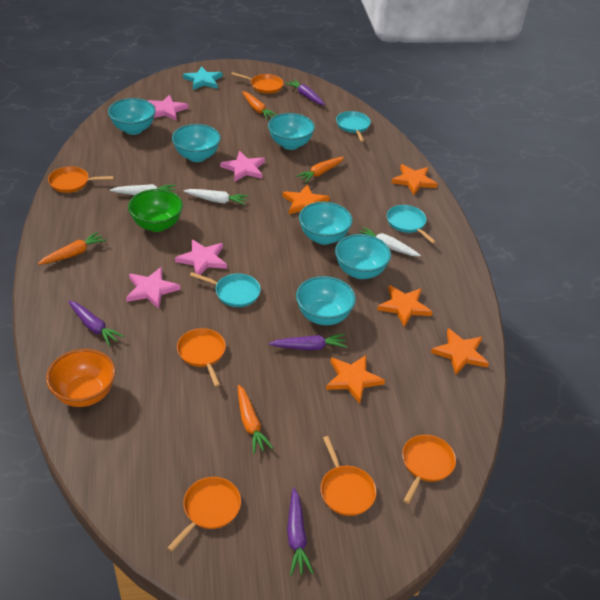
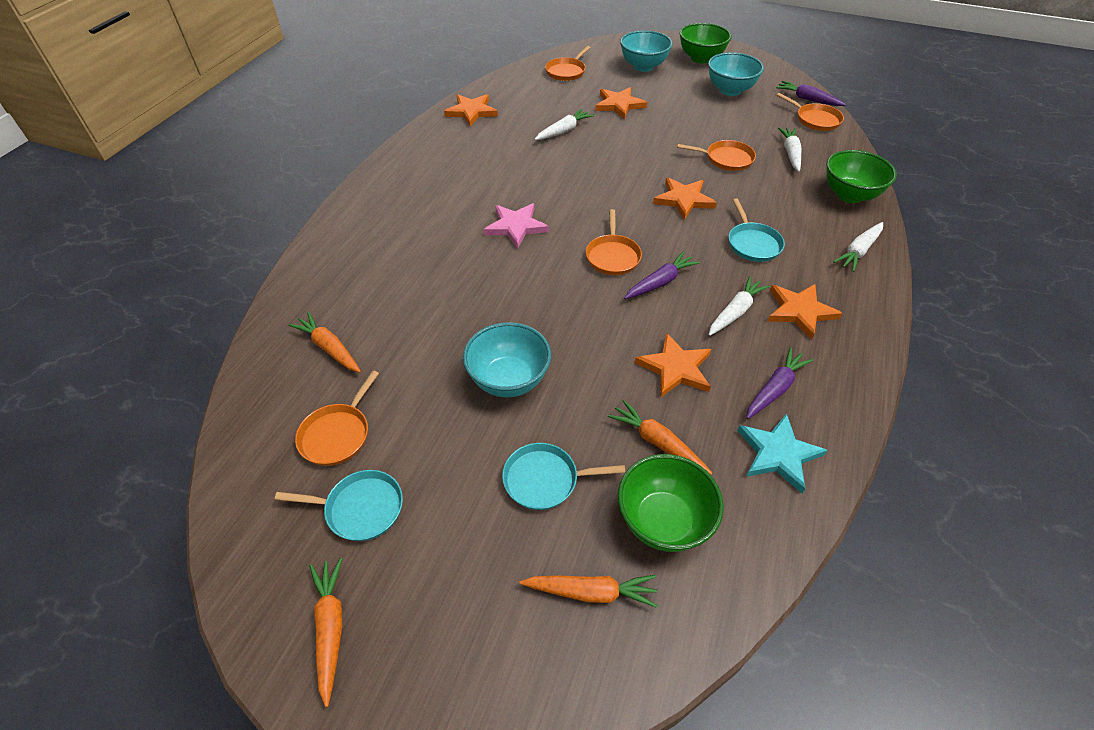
green bowl: [128,189,183,232] = 1 -> [618,454,724,552] [680,23,732,63] [826,150,897,203] = 3
orange bowl: [46,349,116,407] = 1 -> none = 0
orange pan: [48,166,114,193] [167,477,241,552] [177,328,226,387] [231,72,284,94] [321,436,377,516] [402,435,456,504] = 6 -> [295,371,379,466] [545,46,591,81] [586,209,642,275] [677,140,756,171] [777,93,844,131] = 5
pink star: [126,267,181,309] [148,95,188,121] [175,239,227,275] [220,151,265,182] = 4 -> [484,203,549,249] = 1
purple carrot: [68,301,124,346] [269,334,347,351] [285,79,325,105] [287,488,314,576] = 4 -> [624,251,699,299] [746,347,813,419] [776,81,846,106] = 3
turquoise bowl: [108,98,156,135] [172,124,221,162] [268,113,315,150] [296,276,356,325] [299,202,353,245] [335,234,391,279] = 6 -> [463,322,551,397] [620,30,673,72] [708,52,764,96] = 3
white carrot: [110,184,176,195] [184,189,248,205] [359,227,421,256] = 3 -> [535,109,594,140] [709,276,770,336] [778,127,801,172] [833,222,883,272] = 4

